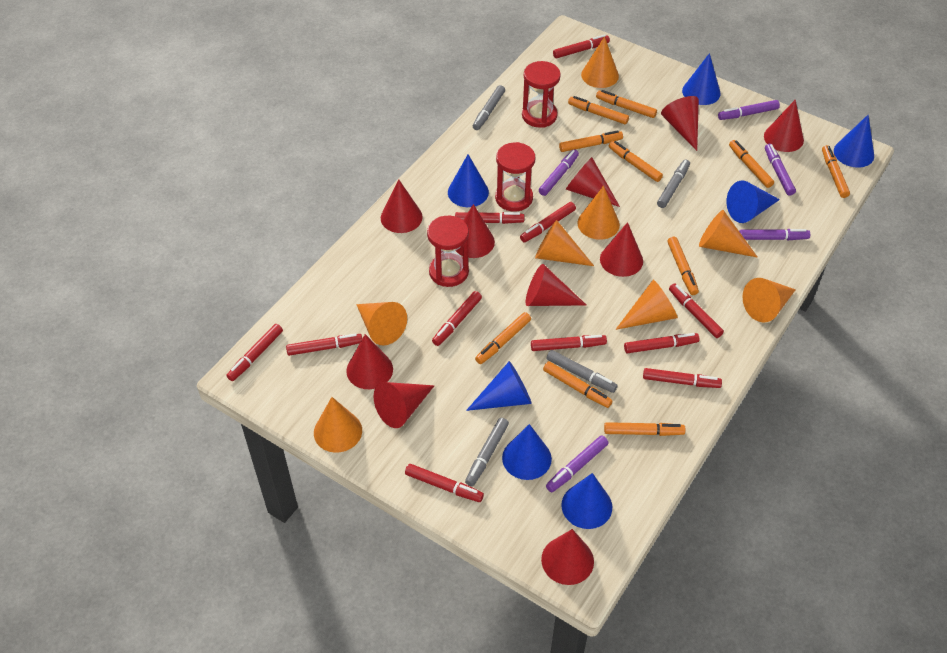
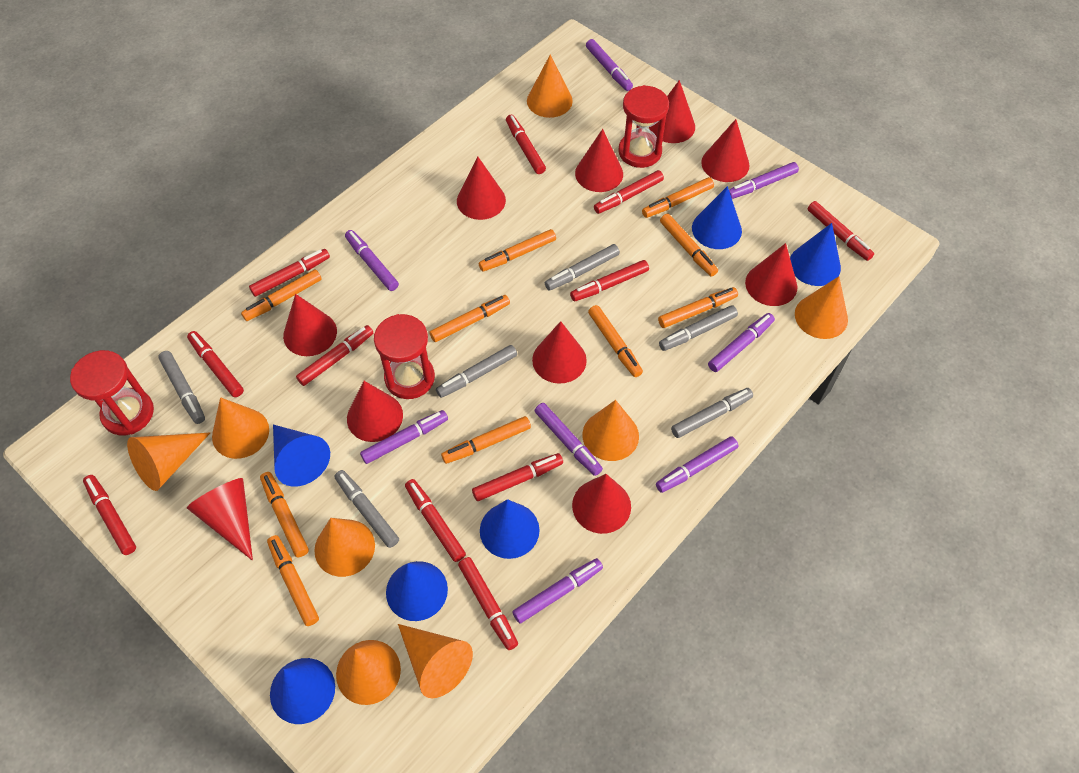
blue cone: [448,154,489,207] [466,361,532,411] [502,424,552,480] [562,473,612,529] [682,53,721,105] [727,181,780,223] [834,115,874,168] = 7 -> [270,658,335,724] [273,425,330,487] [386,561,448,621] [480,499,540,559] [692,186,742,249] [790,223,841,286] = 6
grey marker: [465,418,509,486] [473,85,505,130] [547,350,618,393] [657,159,690,208] = 4 -> [158,351,205,424] [335,470,399,548] [436,345,517,398] [545,244,620,291] [659,305,738,351] [671,388,753,438] = 6
purple marker: [539,149,579,196] [546,436,608,492] [718,100,780,120] [739,229,810,240] [765,144,796,196] = 5 -> [345,230,399,291] [360,410,448,464] [512,558,603,624] [535,403,603,476] [586,39,633,91] [656,436,739,493] [708,313,775,372] [729,162,799,199] = 8

